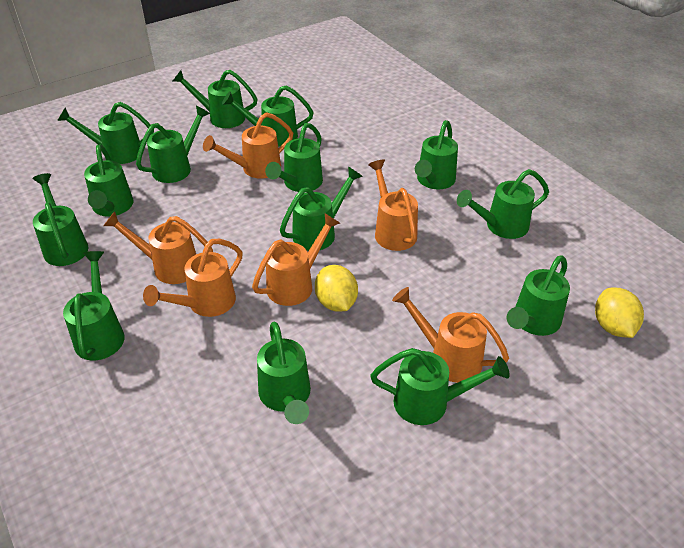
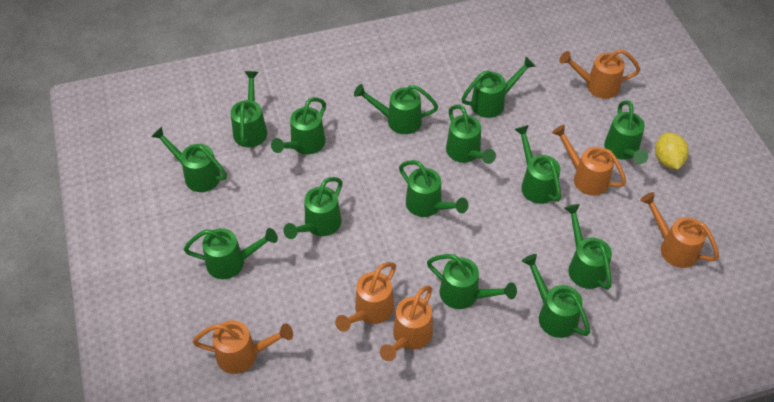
yellow lemon: [315,265,358,312] [595,288,644,338] = 2 -> [655,132,689,169] = 1

